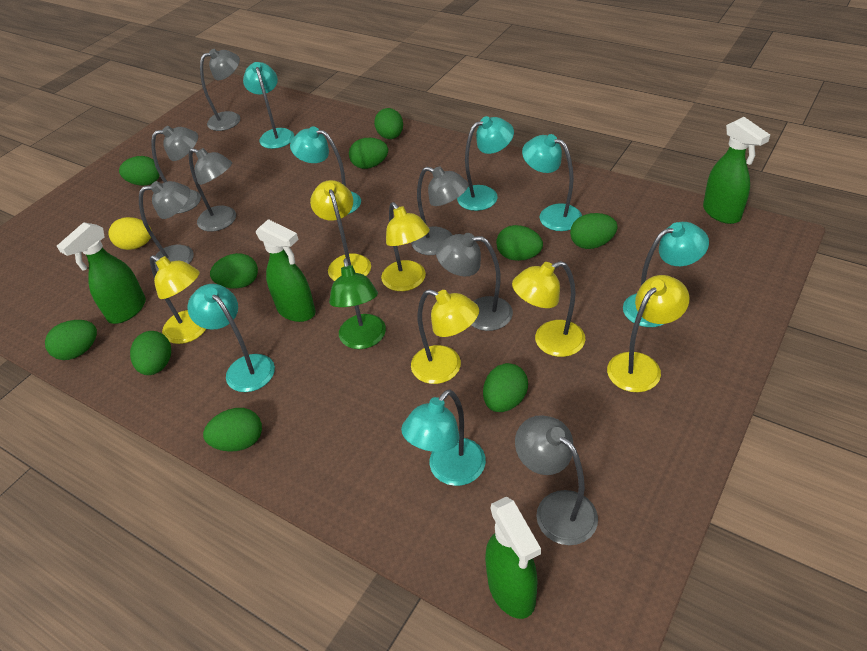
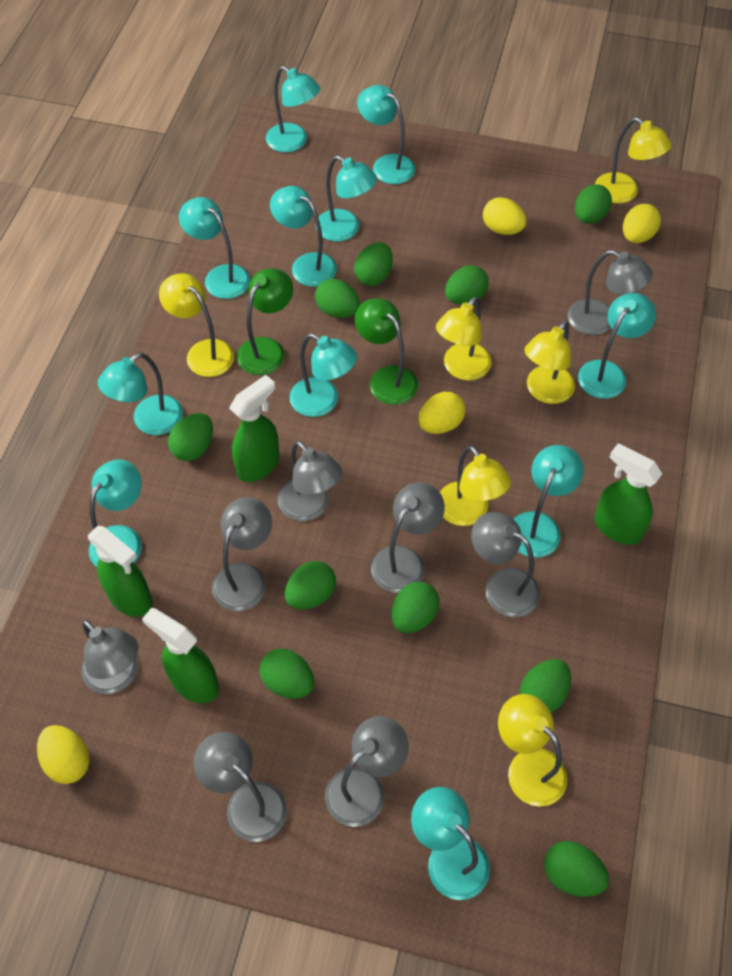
green lamp: [329,258,386,349] = 1 -> [237,268,293,375] [355,299,418,405] = 2
grey lamp: [139,181,194,271] [151,126,201,214] [189,148,236,232] [200,49,241,131] [411,166,469,255] [436,233,513,331] [515,415,598,545] = 7 -> [82,619,138,694] [194,732,287,842] [212,497,272,611] [278,441,342,521] [325,716,408,827] [371,482,445,593] [471,512,540,617] [568,250,653,335] = 8
turquoise lamp: [187,284,275,392] [243,62,294,149] [290,126,361,215] [401,389,486,486] [457,116,514,211] [522,134,582,231] [623,222,709,327] = 7 -> [89,459,142,567] [98,352,183,435] [179,197,250,299] [266,66,320,152] [270,186,337,287] [290,334,357,417] [316,155,377,242] [357,85,415,184] [411,787,490,900] [514,445,584,558] [578,293,656,399] = 11
yellow egg: [109,217,152,250] = 1 -> [37,725,90,784] [418,392,465,434] [483,197,526,235] [623,204,661,243] = 4

